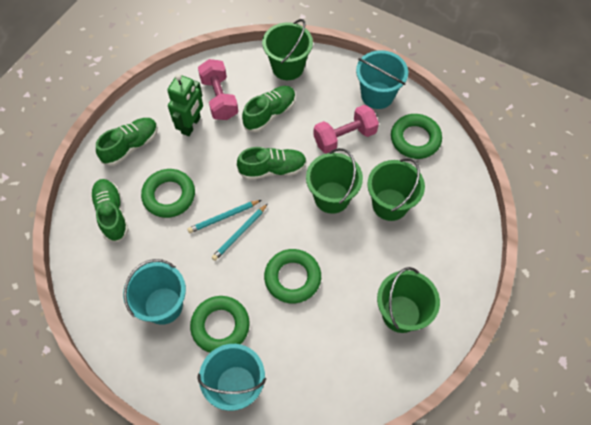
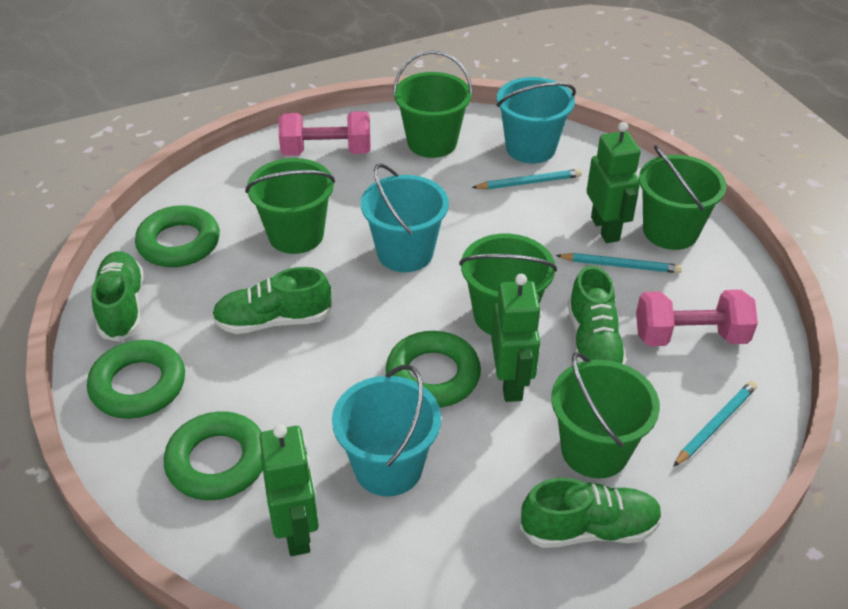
green bucket: [262,19,313,80] [306,148,363,214] [367,158,425,221] [377,267,440,333] = 4 -> [245,158,335,254] [393,51,473,158] [459,234,557,335] [551,352,660,478] [639,145,726,250] = 5
green robot: [167,74,203,136] = 1 -> [259,424,319,556] [491,274,541,402] [587,122,641,243] = 3
turquoise pencil: [188,200,261,233] [212,204,268,261] = 2 -> [472,169,582,189] [556,253,682,273] [673,381,757,467] = 3

